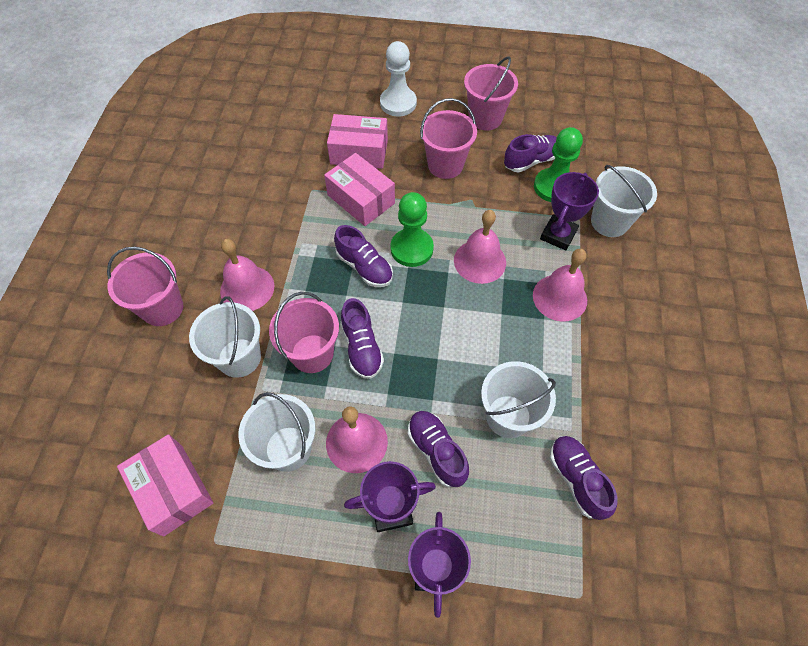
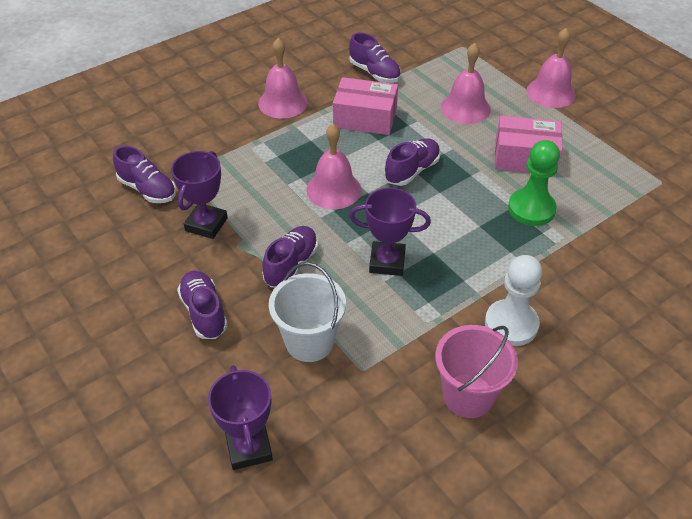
green pawn: [390,192,434,267] [534,127,583,202] = 2 -> [508,140,560,226] = 1
pink box: [117,434,213,536] [324,153,395,226] [327,114,388,169] = 3 -> [333,77,398,135] [495,116,563,175] = 2
pink bucket: [107,246,183,326] [269,292,339,373] [420,98,477,179] [464,56,518,130] = 4 -> [435,325,518,418] = 1
white bucket: [189,296,261,378] [238,392,315,472] [481,361,556,438] [591,165,657,237] = 4 -> [269,262,346,362] = 1

